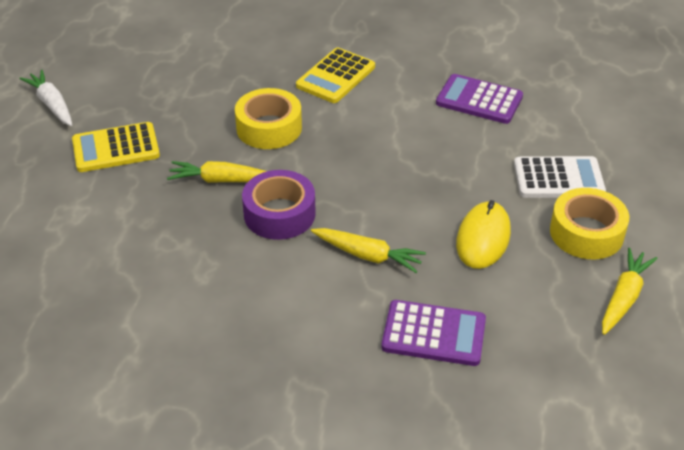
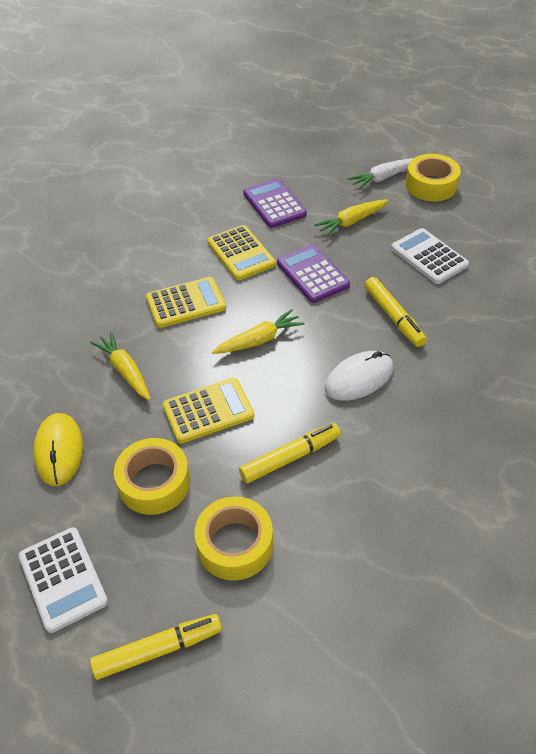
purple tape: [242,170,316,240] = 1 -> none = 0
white calculator: [514,156,606,198] = 1 -> [19,527,108,633] [391,228,469,284] = 2
white mouse: none = 0 -> [325,351,393,401] = 1
yellow calculator: [72,122,160,172] [296,48,375,103] = 2 -> [146,277,226,328] [162,378,254,444] [208,225,276,280] = 3
yellow marker: none = 0 -> [90,614,222,680] [239,423,341,483] [365,277,427,347] = 3
yellow tape: [235,88,302,149] [550,188,629,259] = 2 -> [114,438,190,515] [194,496,273,580] [406,154,461,201] = 3

